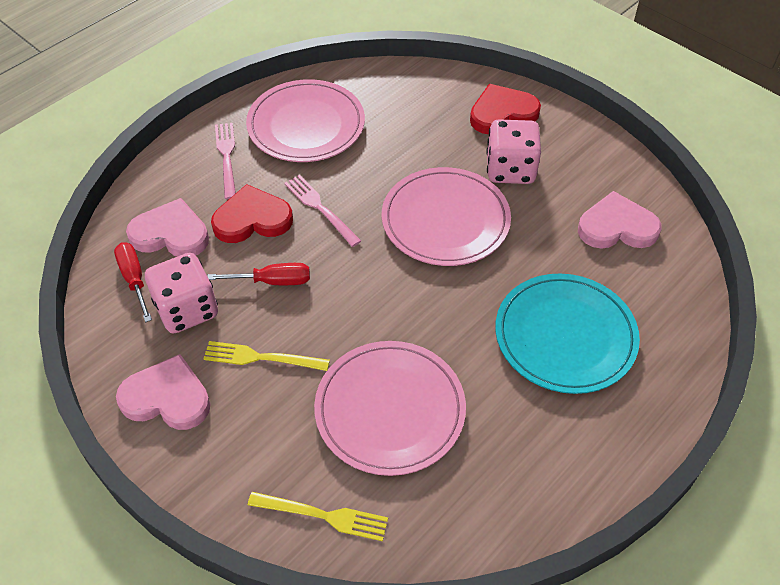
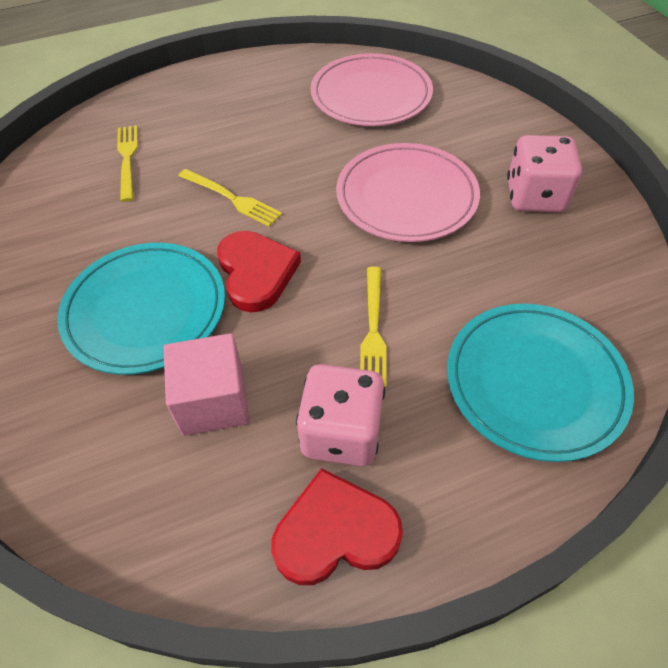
pink cube: none = 0 -> [164,333,249,436] = 1
pink fork: [215,123,236,199] [284,175,361,247] = 2 -> none = 0
pink heart: [116,354,210,430] [126,198,209,257] [578,191,661,249] = 3 -> none = 0
pink plate: [246,79,365,162] [314,341,466,476] [382,167,511,266] = 3 -> [311,53,433,126] [336,143,480,242] = 2
red screwdriver: [114,242,152,322] [207,263,310,285] = 2 -> none = 0
turquoise plate: [495,274,640,394] = 1 -> [57,243,225,375] [447,304,634,462] = 2
yellow fork: [203,341,330,371] [248,492,388,541] = 2 -> [117,125,138,202] [179,169,282,227] [360,267,387,387] = 3

